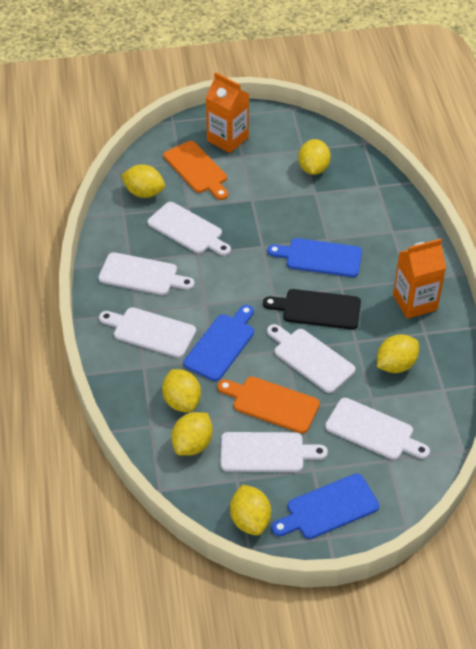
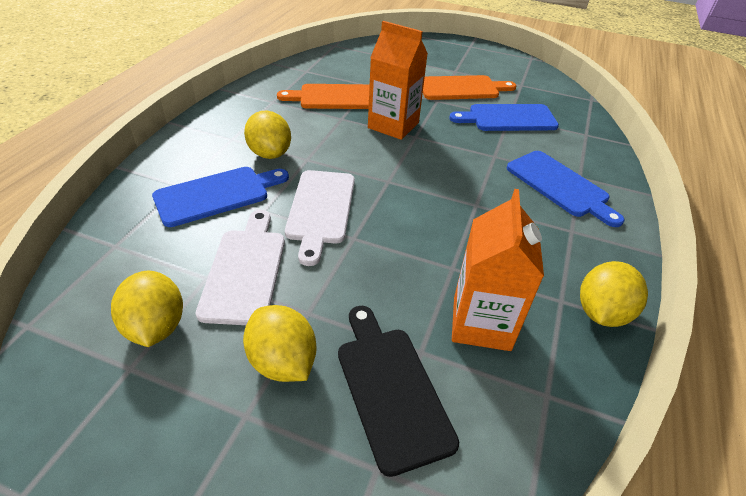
white cutting board: [98,252,195,295] [99,307,196,358] [147,202,231,256] [221,432,328,472] [267,324,356,393] [325,398,430,460] = 6 -> [196,210,285,325] [285,170,355,266] = 2
yellow lemon: [121,165,165,198] [162,369,201,412] [171,412,213,456] [230,484,271,536] [298,139,331,175] [377,334,419,373] = 6 -> [111,271,183,347] [243,305,317,382] [244,111,291,159] [580,261,648,327] = 4

